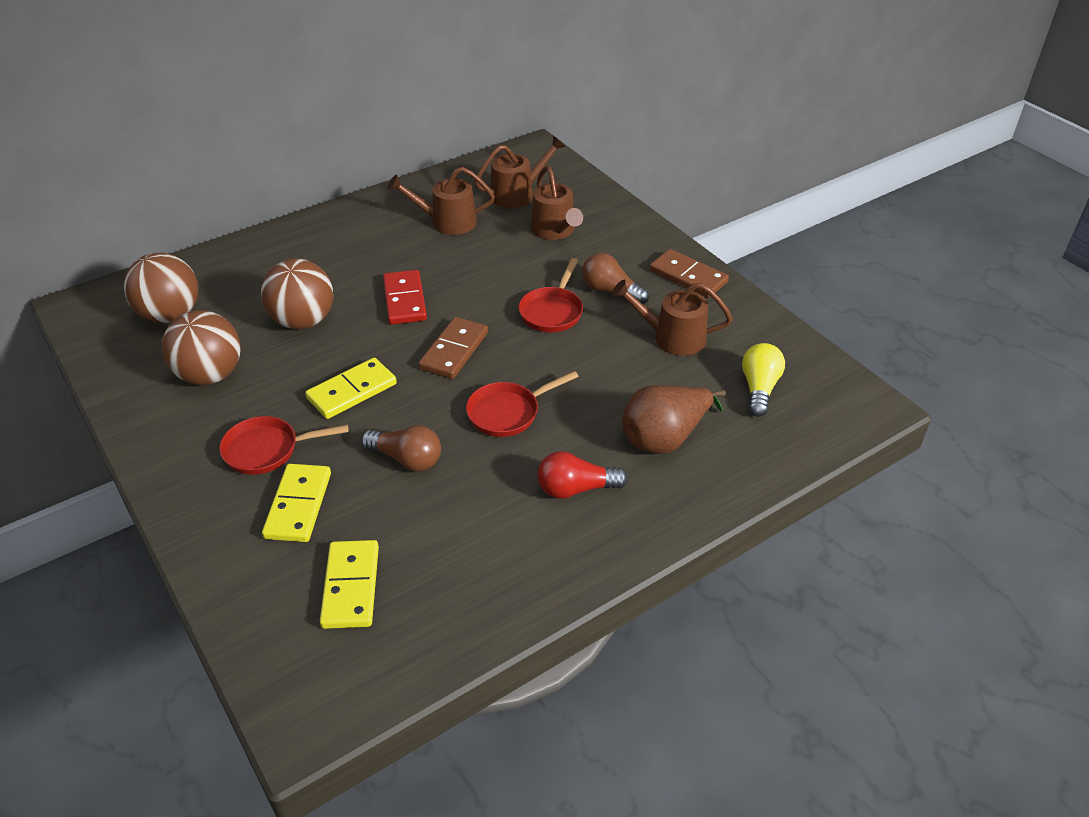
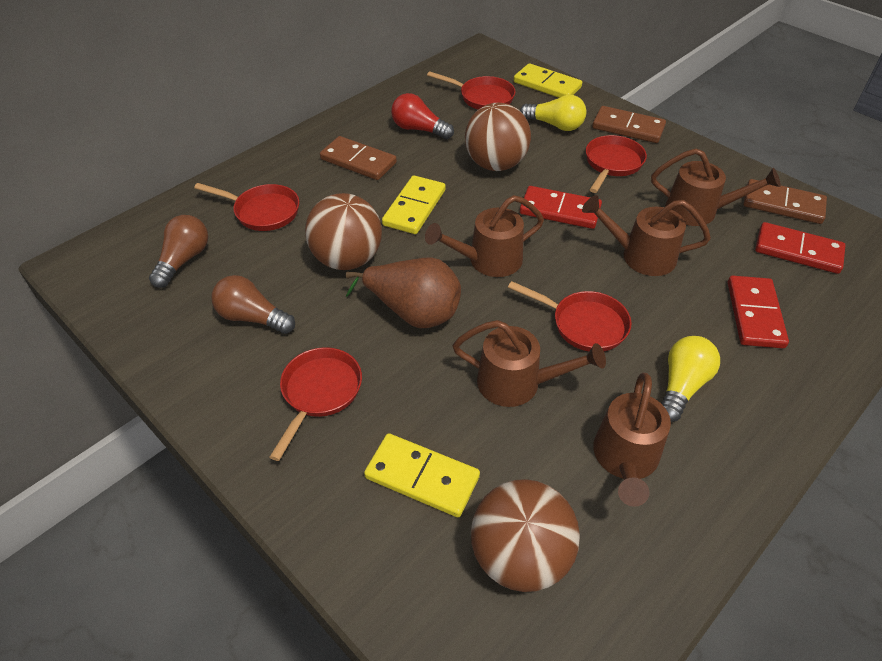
brown domino: [418,317,488,379] [649,249,729,298] = 2 -> [320,136,397,180] [592,106,666,143] [743,179,827,224] = 3
brown watering can: [387,167,495,235] [475,135,566,208] [531,166,583,240] [611,280,733,356] = 4 -> [425,195,544,277] [452,320,606,407] [582,195,711,276] [593,373,671,507] [651,148,781,226] = 5
red domino: [383,270,427,325] = 1 -> [520,186,602,229] [728,276,789,348] [755,222,845,274] = 3
red pan: [219,416,349,475] [466,371,579,437] [518,258,583,332] = 3 -> [194,183,299,231] [270,347,362,461] [427,71,515,109] [508,281,631,351] [586,135,647,193] = 5
yellow light bulb: [742,343,785,417] = 1 -> [520,95,586,131] [661,336,720,422] = 2

